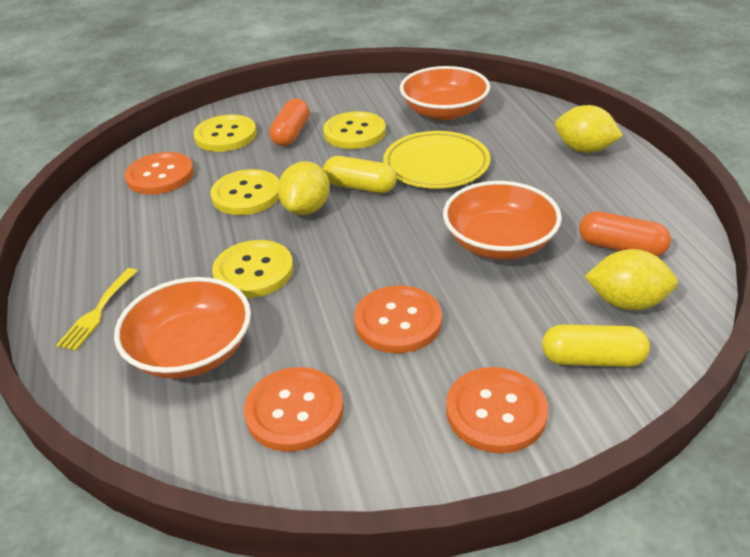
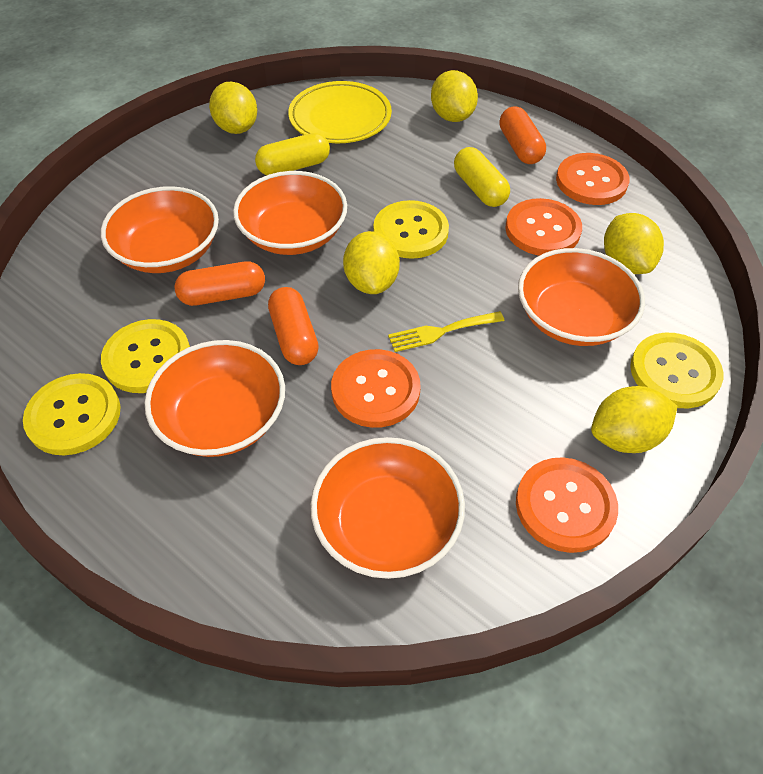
orange bowl: [114,277,251,379] [400,66,490,120] [443,181,562,260] = 3 -> [101,186,219,273] [145,340,285,457] [233,171,347,255] [311,437,465,579] [518,248,645,346] = 5
orange capsule: [270,99,309,146] [579,211,671,256] = 2 -> [174,261,265,306] [268,287,319,365] [500,106,546,164] = 3
yellow lemon: [278,161,330,215] [555,105,623,153] [585,249,678,310] = 3 -> [209,82,257,134] [343,231,400,294] [431,70,478,122] [591,386,677,453] [604,213,664,274] = 5

